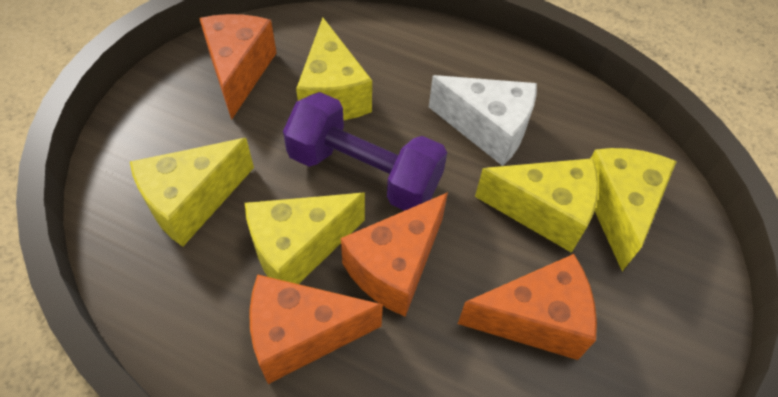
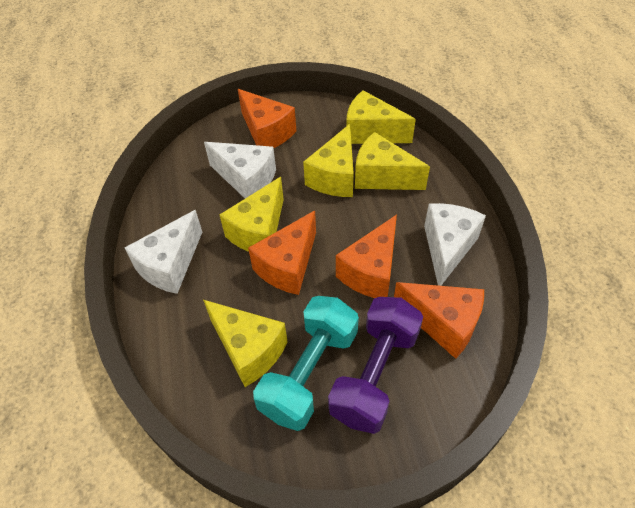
turquoise dumbbell: none = 0 -> [253,296,359,431] = 1
white cheese: [429,75,537,166] = 1 -> [124,210,202,294] [204,142,276,198] [424,203,486,286] = 3

